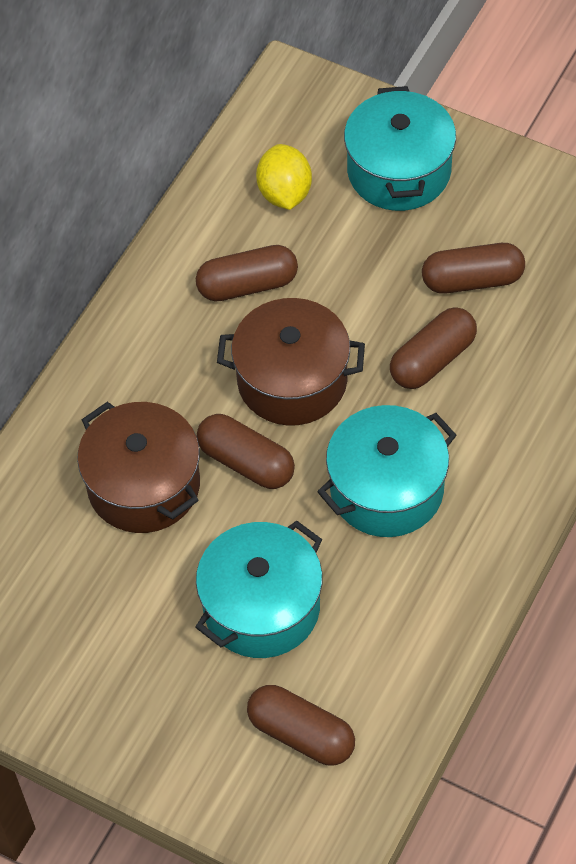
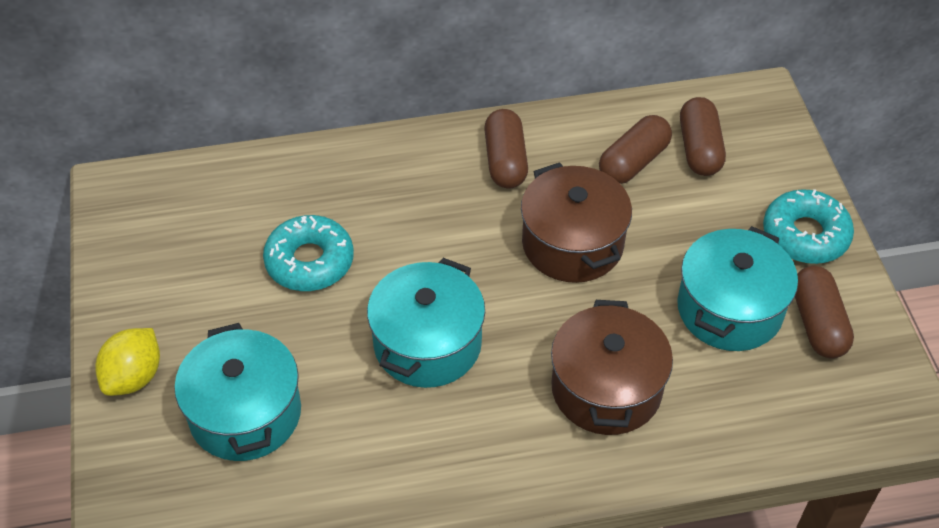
brown capsule: [196,245,298,301] [197,414,295,489] [247,685,355,765] [390,307,477,389] [422,243,525,294] = 5 -> [484,109,528,189] [599,115,672,184] [680,97,726,176] [795,266,854,358] = 4
turquoise donut: none = 0 -> [263,215,354,291] [763,189,854,264] = 2

